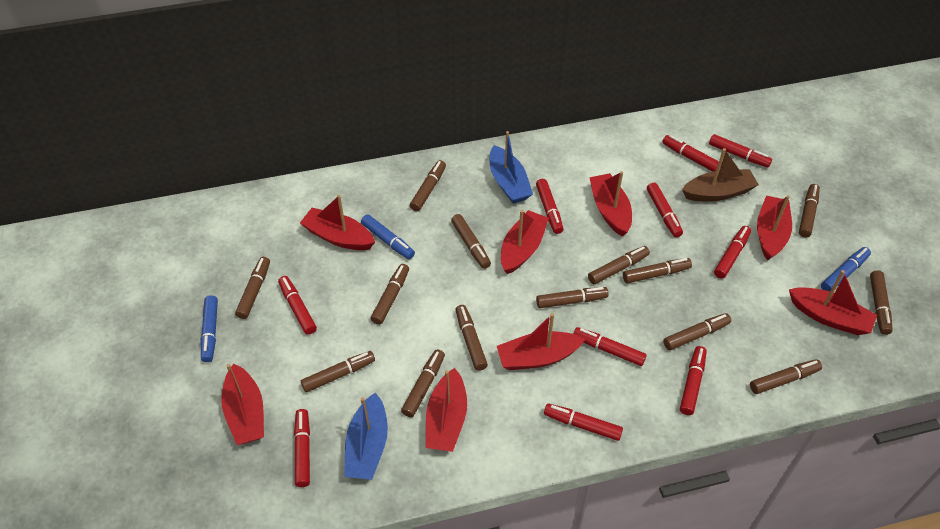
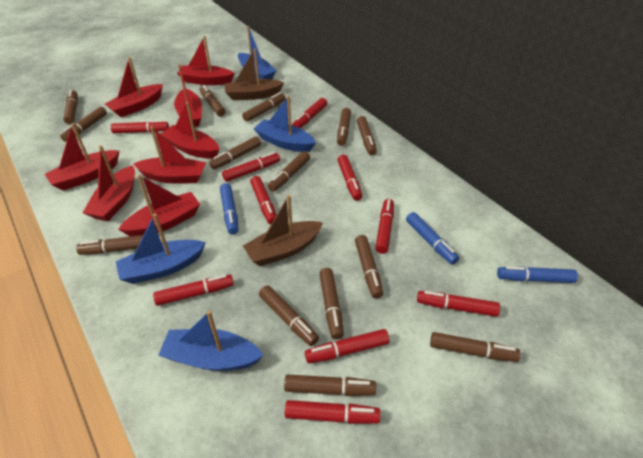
blue boat: [344,393,388,480] [490,131,533,204] = 2 -> [116,213,206,284] [158,310,264,371] [238,26,276,79] [253,96,316,152] = 4
brown boat: [682,148,759,202] = 1 -> [225,48,284,100] [243,195,323,266] = 2

